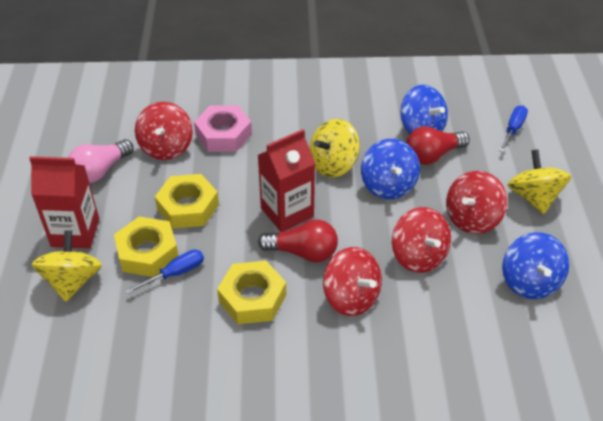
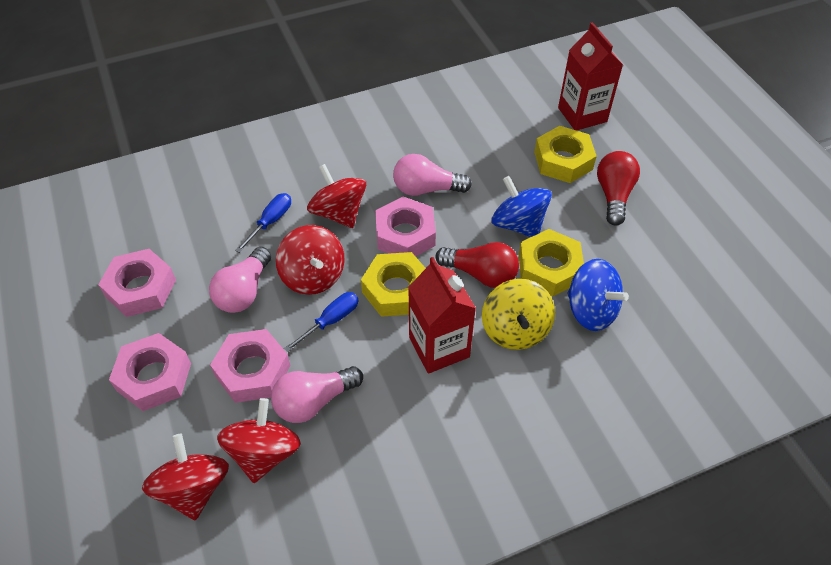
blue spinning top: [361,139,420,199] [401,85,448,134] [502,232,569,299] = 3 -> [491,176,552,237] [567,259,629,331] = 2
pink light bulb: [68,139,133,183] = 1 -> [209,246,271,313] [271,366,363,423] [393,154,472,196] = 3
pink nut: [194,105,252,152] = 1 -> [98,249,176,317] [109,333,191,411] [210,329,291,403] [375,197,436,256] = 4
yellow spinning top: [32,230,102,302] [310,119,360,177] [508,149,571,214] = 3 -> [482,279,555,350] = 1

